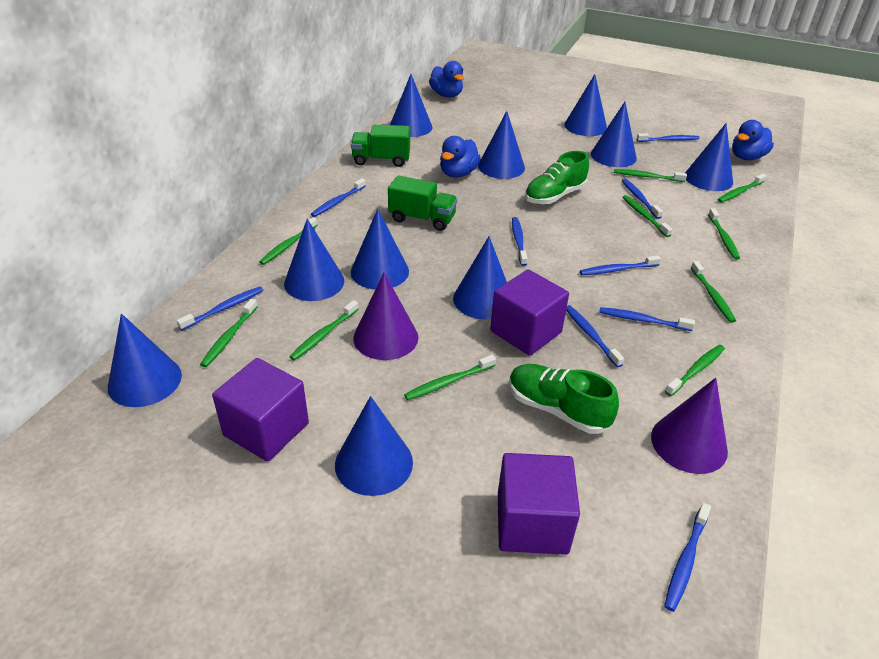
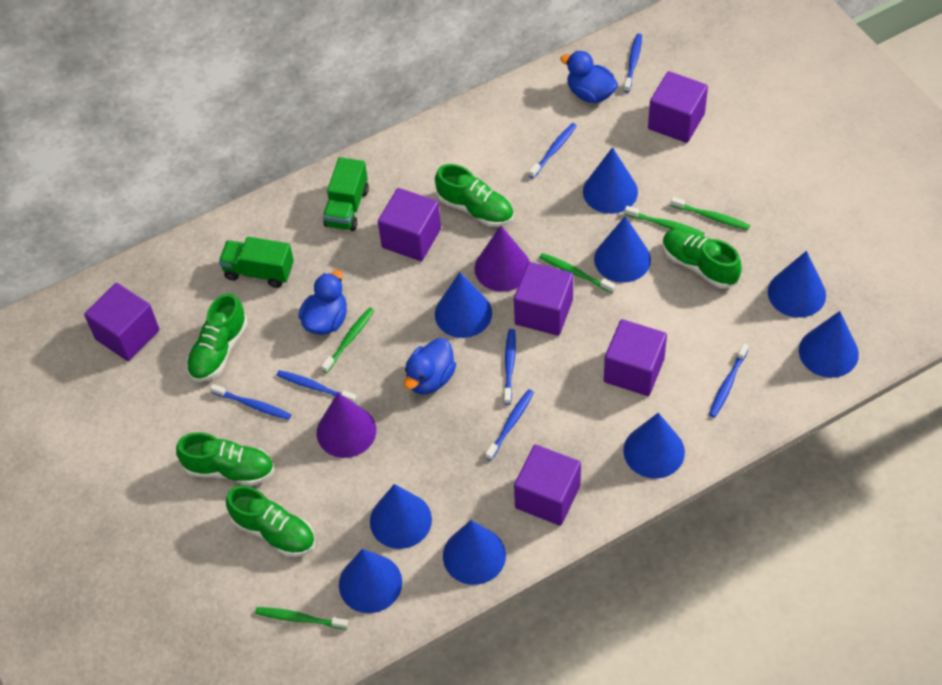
blue cone: [108,314,182,407] [284,219,344,301] [335,396,413,496] [351,209,409,289] [390,74,433,137] [453,236,507,319] [478,111,525,179] [564,74,607,136] [591,102,637,167] [685,123,733,191] = 10 -> [339,549,402,613] [370,484,432,549] [435,272,492,338] [443,520,506,585] [583,147,638,214] [594,216,651,283] [623,413,685,479] [768,251,826,318] [799,311,859,378] = 9
blue toothbrush: [176,287,263,331] [311,178,366,217] [512,217,527,266] [566,305,624,367] [580,255,661,275] [599,307,695,331] [621,178,663,219] [636,133,700,142] [664,503,711,612] = 9 -> [210,384,291,420] [277,370,357,403] [485,389,534,461] [504,329,516,405] [529,123,577,178] [624,34,642,93] [709,343,749,418] = 7
green shoe: [509,364,619,434] [525,151,589,204] = 2 -> [176,433,274,486] [186,293,248,382] [226,486,315,557] [435,164,514,227] [663,229,742,289] = 5
green toothbrush: [200,299,258,367] [259,217,317,265] [289,300,358,361] [404,355,496,400] [614,169,687,182] [622,195,673,237] [665,345,725,396] [691,261,736,323] [708,208,740,260] [718,174,766,203] = 10 -> [255,607,348,630] [321,307,374,373] [539,253,615,293] [625,206,704,236] [670,197,750,230] = 5
purple cube: [212,358,309,462] [490,269,569,356] [498,453,580,555] = 3 -> [84,283,159,361] [378,188,441,261] [514,262,573,336] [514,445,581,526] [604,319,667,396] [648,71,708,143] = 6

